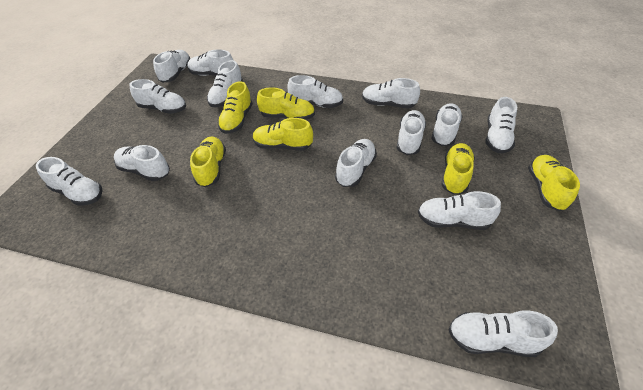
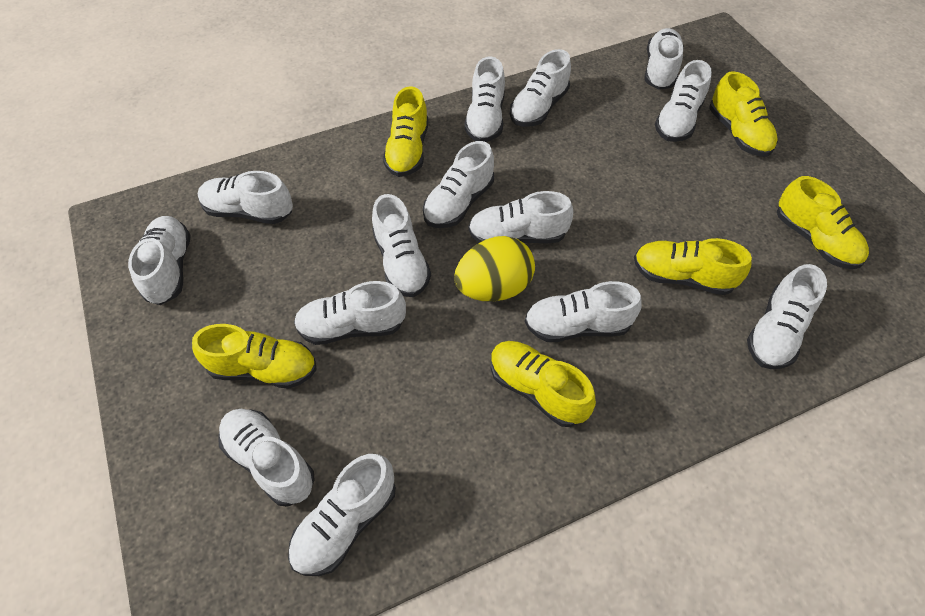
yellow egg: none = 0 -> [454,236,535,302] = 1

